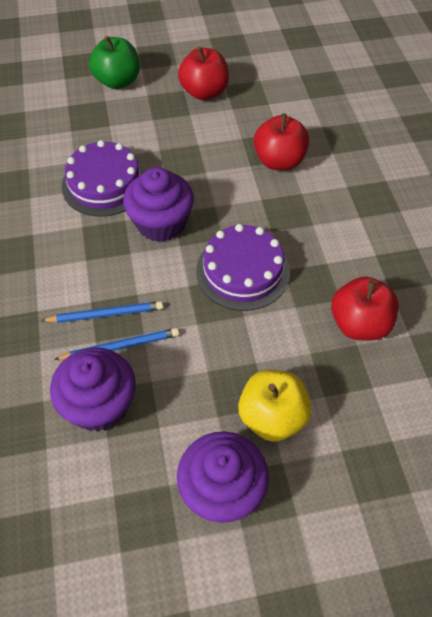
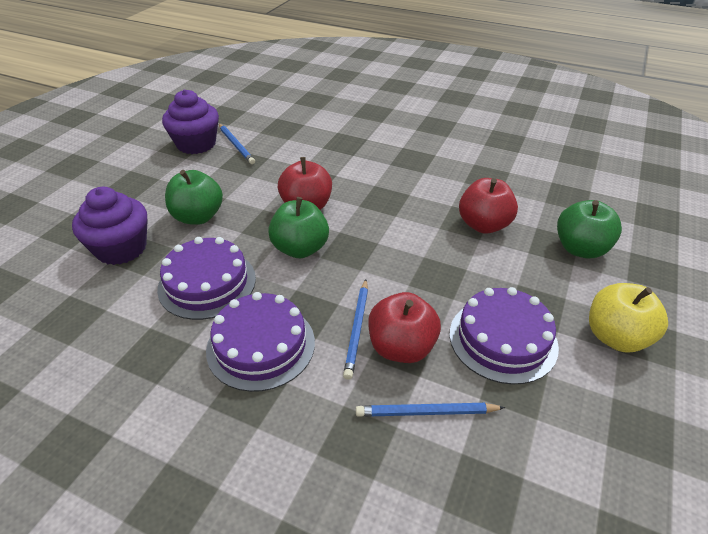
blue pencil: [41,301,163,323] [54,328,179,360] = 2 -> [219,124,255,164] [343,279,368,380] [356,403,505,417] = 3
green apple: [89,36,140,89] = 1 -> [165,170,223,225] [268,197,329,258] [557,200,622,258] = 3
purple cake: [62,140,145,217] [196,224,290,311] = 2 -> [157,237,256,320] [206,292,315,392] [450,287,559,385] = 3
purple cupcake: [50,348,136,432] [123,167,194,242] [177,431,269,523] = 3 -> [72,187,148,265] [162,90,219,154] = 2

